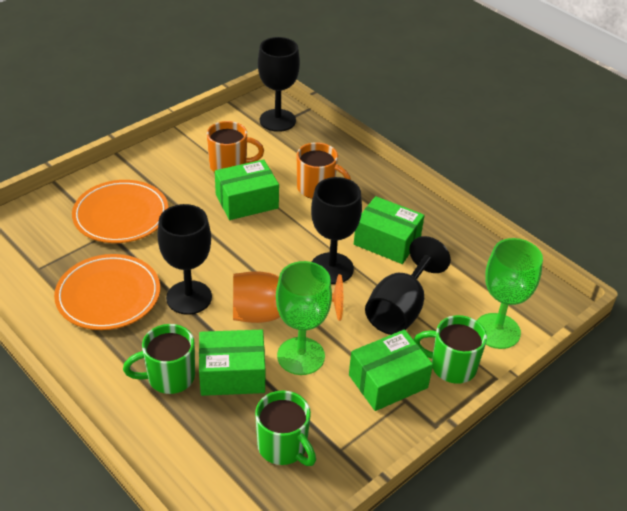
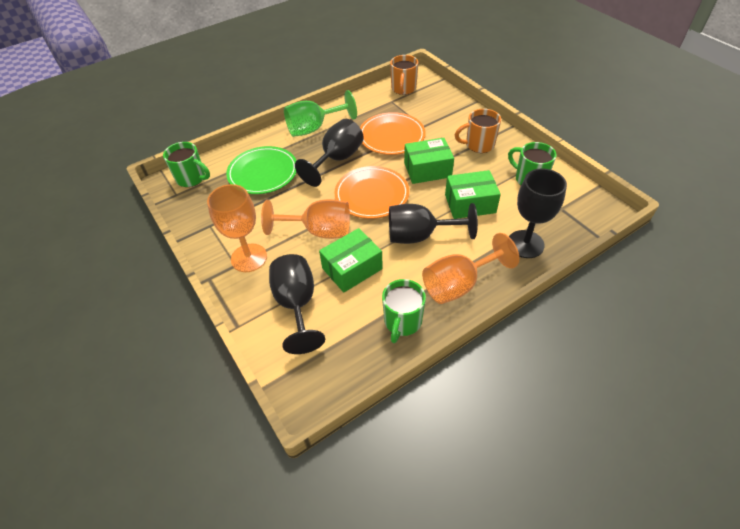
green box: [199,330,265,396] [215,159,279,220] [349,329,433,411] [354,196,424,264] = 4 -> [319,228,383,293] [404,138,454,184] [445,170,501,219] = 3
green goblet: [276,261,332,375] [477,238,543,349] = 2 -> [284,90,357,137] = 1
green plate: none = 0 -> [226,146,297,194] = 1
orange goblet: [233,271,343,323] = 1 -> [207,184,267,272] [261,199,350,239] [422,233,519,304] = 3

